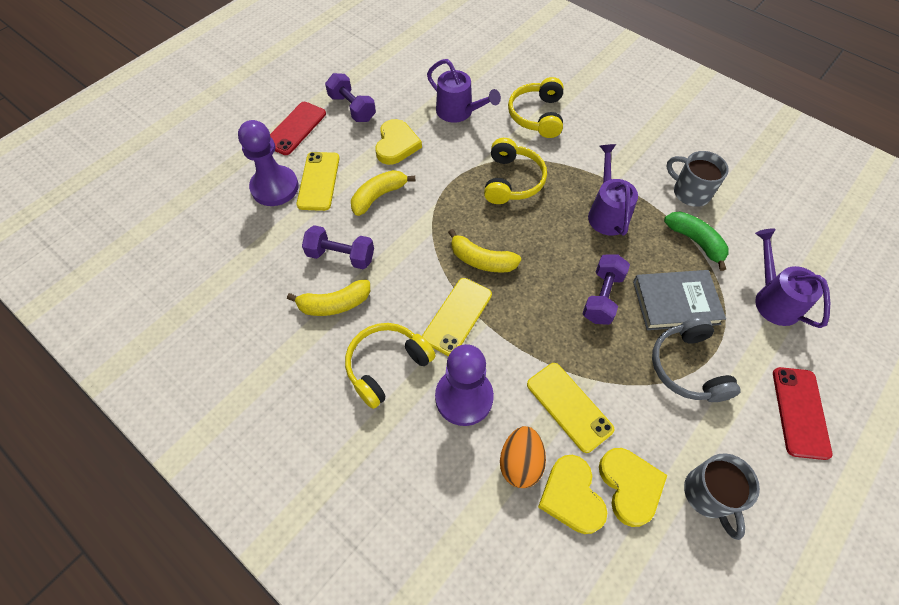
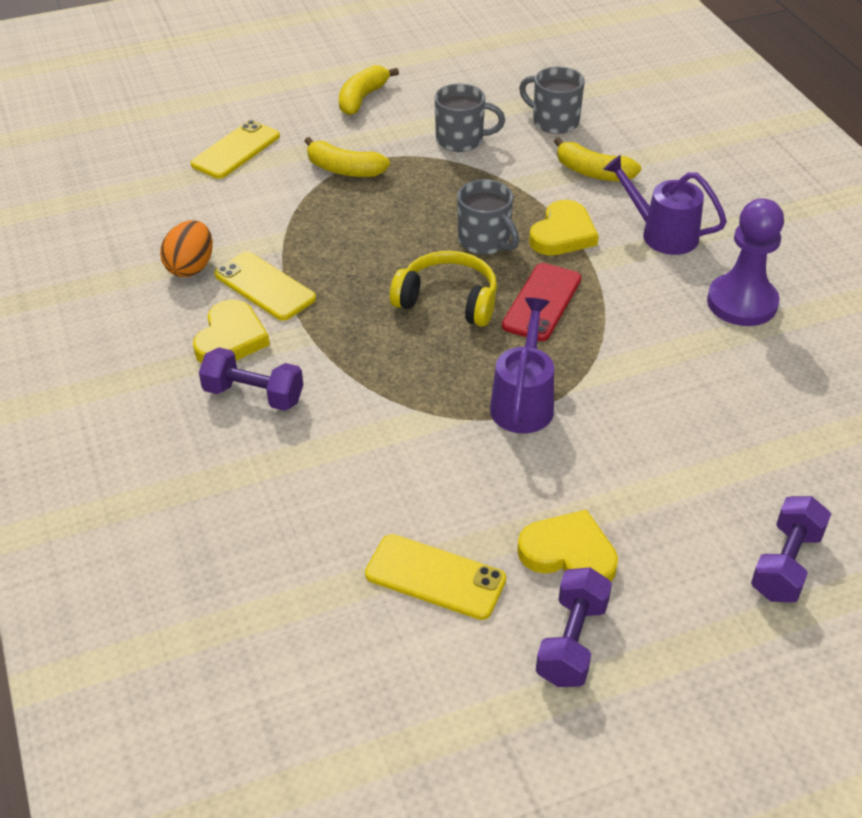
green banana: [664,211,728,271] = 1 -> none = 0
grey book: [633,270,726,330] = 1 -> none = 0
grey headphones: [652,317,741,402] = 1 -> none = 0
grey mug: [666,151,729,207] [684,453,760,540] = 2 -> [435,84,505,152] [457,179,519,255] [519,67,585,134] = 3
purple pawn: [238,120,299,206] [435,344,494,426] = 2 -> [707,198,784,326] = 1
purple watering can: [427,59,501,123] [588,144,638,236] [755,228,830,328] = 3 -> [490,298,554,434] [603,155,727,255] = 2
red phone: [270,102,326,155] [773,367,832,460] = 2 -> [502,263,581,341] = 1
yellow headphones: [345,323,436,409] [484,138,547,204] [508,77,563,138] = 3 -> [390,251,497,327] = 1

